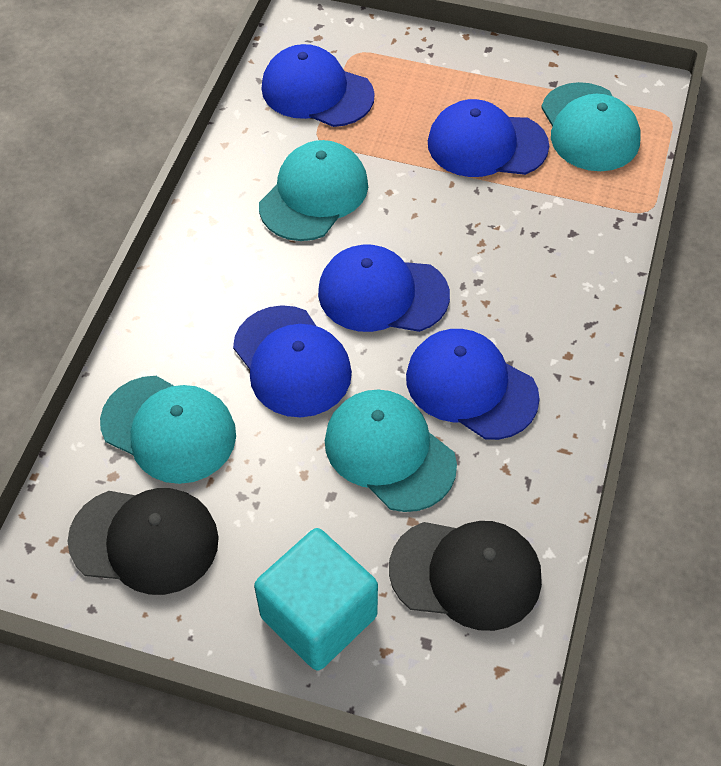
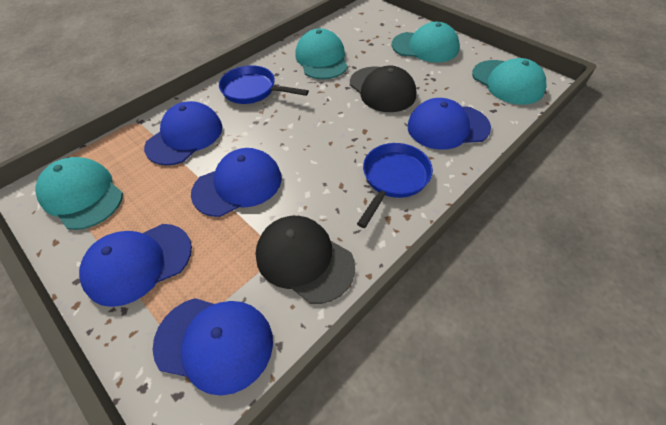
blue pan: none = 0 -> [219,65,309,104] [357,143,433,228] = 2
turquoise cube: [254,528,378,671] = 1 -> none = 0

